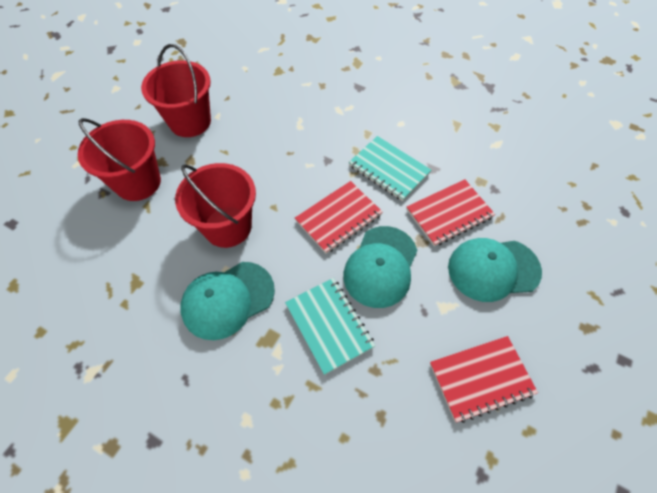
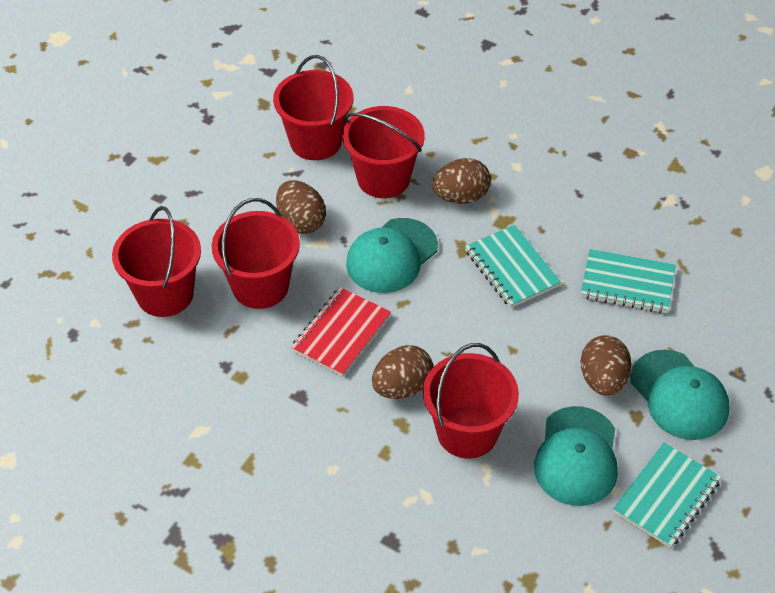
brown egg: none = 0 -> [276,180,326,234] [372,345,434,399] [432,158,491,204] [580,335,632,396] = 4
red bucket: [78,118,161,201] [141,44,211,137] [175,163,256,248] = 3 -> [112,206,201,317] [212,198,300,309] [273,55,353,160] [343,106,425,198] [423,343,519,458] = 5
red notebook: [295,181,382,254] [406,179,495,246] [430,336,538,423] = 3 -> [291,287,391,377] = 1
turquoise notebook: [285,278,375,375] [349,136,431,201] = 2 -> [465,225,561,308] [581,249,675,313] [613,442,721,548] = 3

